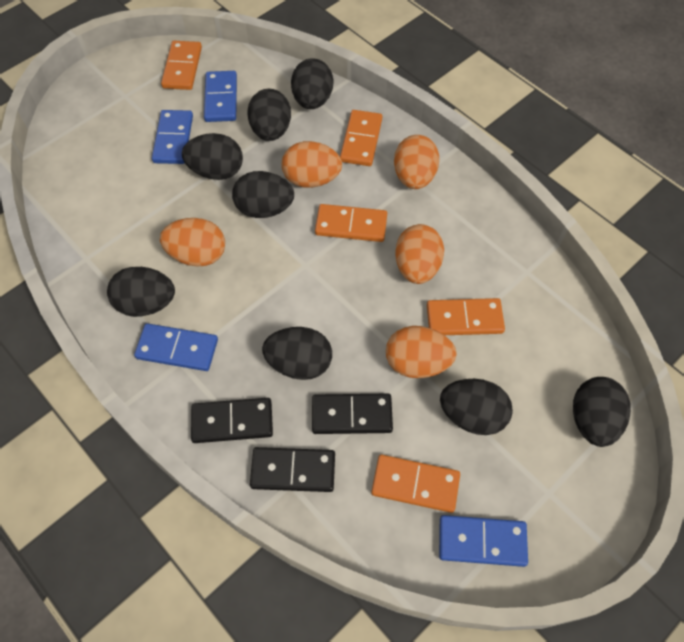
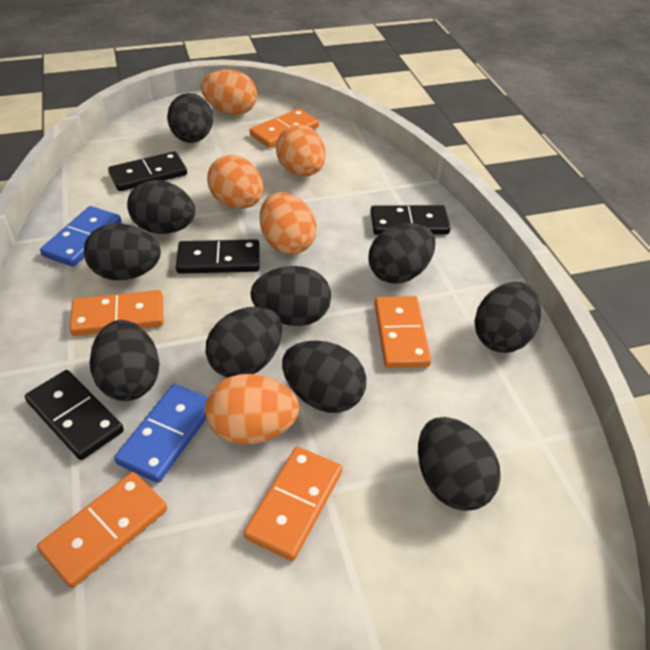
black domino: [191,398,273,443] [250,447,335,492] [312,393,393,434] = 3 -> [25,370,124,460] [108,151,187,191] [176,239,260,274] [371,205,451,235] = 4
black egg: [107,267,175,317] [182,133,243,180] [232,171,294,218] [247,89,291,141] [262,327,332,380] [291,58,333,109] [440,379,513,435] [573,377,631,447] = 8 -> [84,223,161,280] [90,320,159,401] [127,180,195,234] [167,93,213,143] [206,306,282,378] [250,266,331,326] [282,341,366,413] [368,223,435,284] [418,417,501,511] [475,282,541,353] = 10
blue domino: [134,323,218,371] [152,110,193,164] [204,71,237,122] [439,515,528,567] = 4 -> [40,206,121,267] [114,384,208,483] = 2

